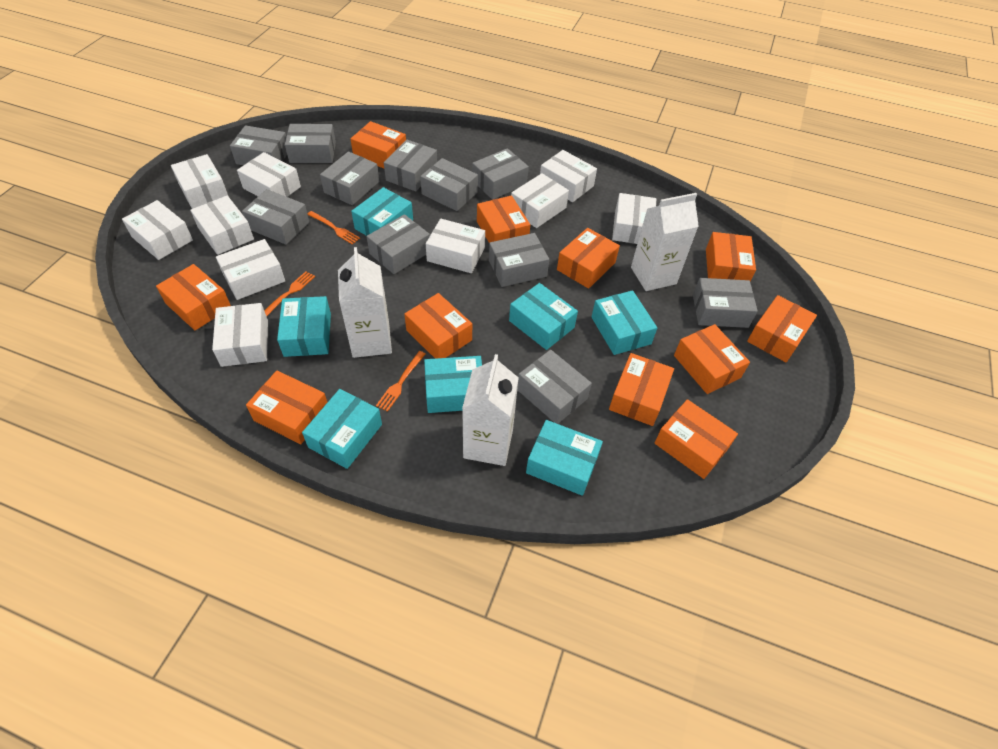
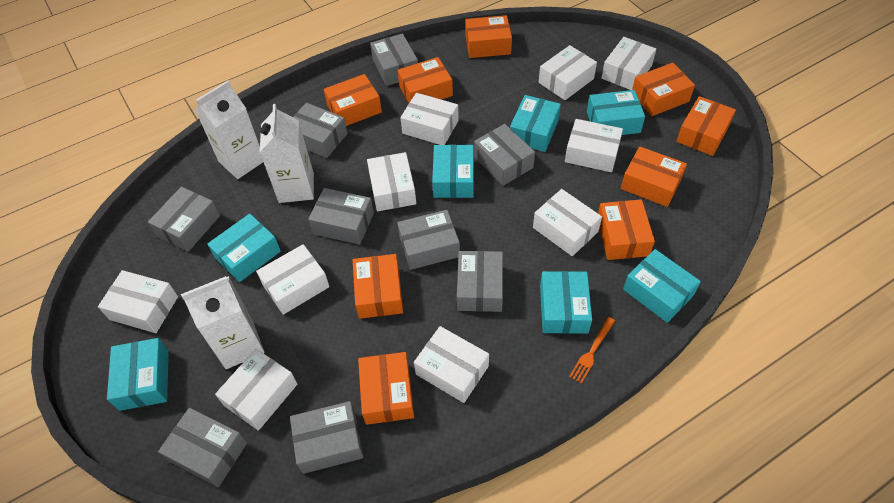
grey box: [230,125,287,165] [242,189,309,245] [285,124,336,163] [320,151,379,205] [367,214,430,274] [384,140,437,191] [420,158,478,211] [472,148,529,200] [489,233,549,287] [517,350,592,424] [693,278,758,328] = 11 -> [148,187,220,252] [158,408,247,487] [290,401,363,474] [293,103,348,158] [308,188,374,245] [370,33,418,86] [397,210,460,270] [457,251,503,312] [474,124,535,186] = 9
orange box: [156,264,231,330] [246,371,327,444] [351,121,406,168] [404,293,472,359] [477,195,530,243] [557,228,620,289] [609,353,674,426] [655,399,738,479] [674,324,750,394] [706,232,756,281] [747,295,817,362] = 11 -> [324,74,382,126] [353,254,403,319] [358,352,414,425] [397,57,453,103] [465,15,512,58] [598,199,655,260] [621,147,687,207] [632,63,695,116] [676,96,736,156] = 9
orange fork: [264,271,315,316] [308,211,360,245] [376,351,425,412] = 3 -> [569,317,615,384] = 1

